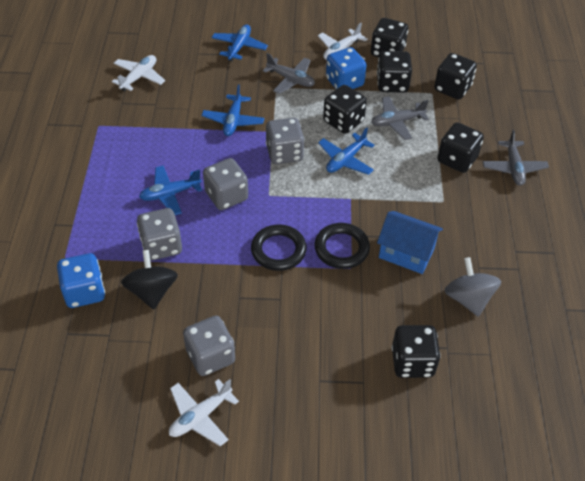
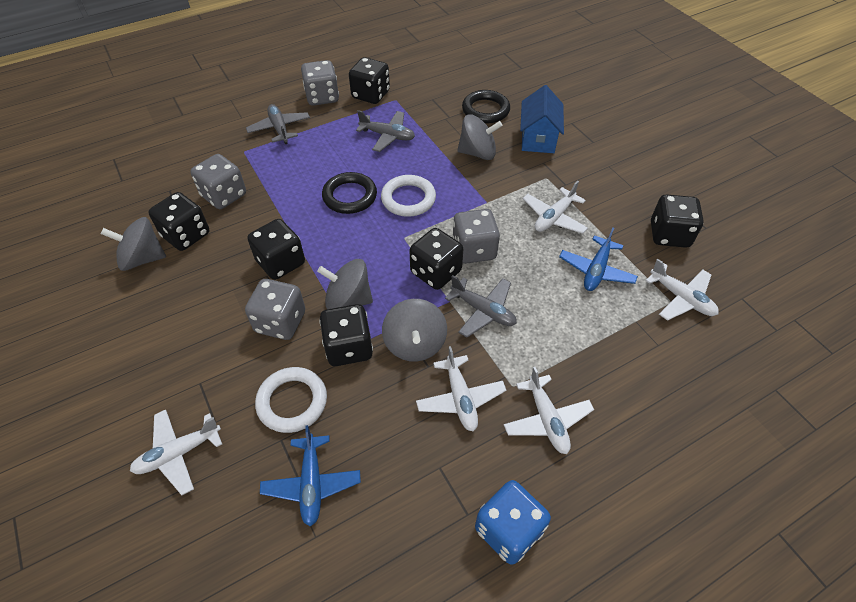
black spinning top: [121,250,178,310] = 1 -> none = 0
blue dice: [57,253,105,308] [326,47,366,89] = 2 -> [475,480,551,565] = 1
blue plane: [139,166,202,215] [202,84,264,136] [211,25,268,62] [318,127,375,175] = 4 -> [260,425,361,526] [559,228,638,291] = 2
grey spinning top: [444,257,501,317] = 1 -> [101,217,166,271] [317,259,373,309] [382,299,447,362] [457,115,503,160] = 4
white plane: [112,55,165,91] [169,379,239,446] [318,23,368,60] = 3 -> [130,410,222,495] [416,346,506,431] [504,367,594,454] [523,181,588,234] [645,259,719,321] = 5
white ring: none = 0 -> [255,367,327,433] [381,175,436,217] = 2

